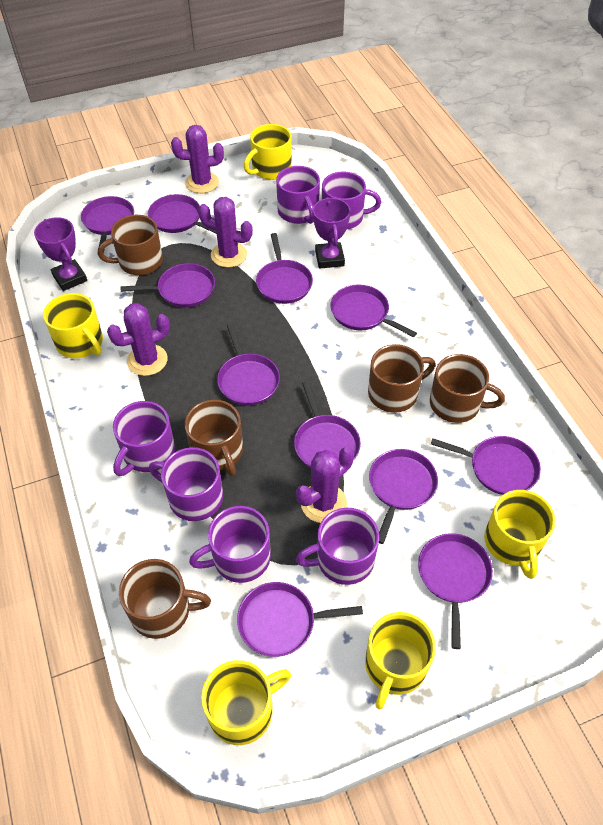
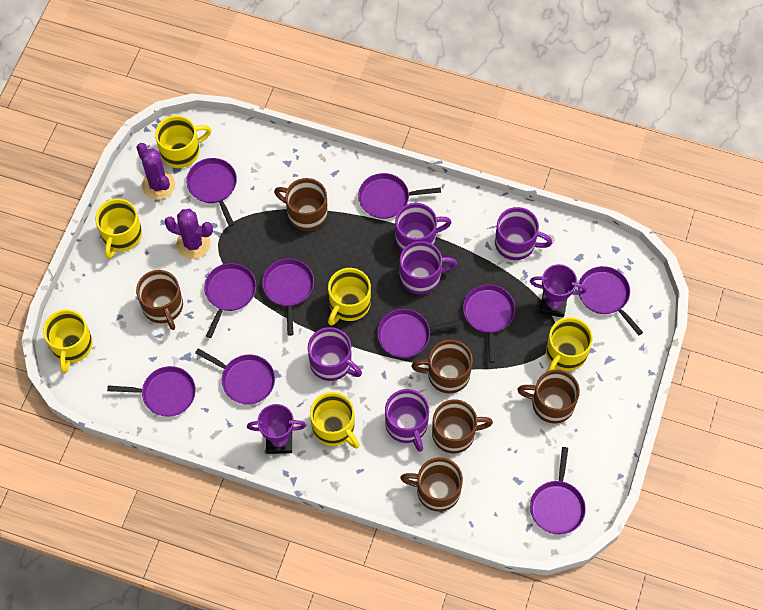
brown mug: [98,215,163,275] [119,559,211,639] [185,399,243,476] [368,344,435,413] [430,354,505,423] = 5 -> [136,270,183,330] [274,178,328,231] [400,457,463,512] [411,340,473,393] [432,399,493,453] [517,369,580,424] = 6
purple cactus: [107,303,170,376] [171,125,224,193] [198,197,253,268] [296,447,354,523] = 4 -> [136,143,175,200] [164,209,213,259] = 2
purple mug: [113,401,175,476] [149,447,223,521] [189,506,271,583] [276,166,320,224] [296,508,379,585] [322,172,381,230] = 6 -> [308,327,362,381] [385,389,429,452] [395,203,452,251] [400,241,457,294] [495,207,553,260] = 5
purple pan: [81,196,134,254] [120,263,215,308] [148,194,217,234] [217,323,280,406] [237,582,363,657] [256,233,313,304] [294,381,361,468] [331,285,417,337] [369,449,438,544] [418,533,493,649] [431,436,541,495] = 11 -> [107,366,196,417] [186,158,237,227] [195,348,275,405] [204,263,256,338] [262,258,314,336] [358,173,441,219] [377,309,463,358] [463,284,515,363] [530,447,586,535] [578,266,643,335] = 10
yellow mug: [43,293,103,358] [201,660,291,745] [244,124,292,180] [365,612,436,710] [484,490,555,579] = 5 -> [43,309,93,373] [95,198,142,259] [155,115,211,168] [310,392,360,448] [328,268,371,326] [546,317,593,371] = 6

